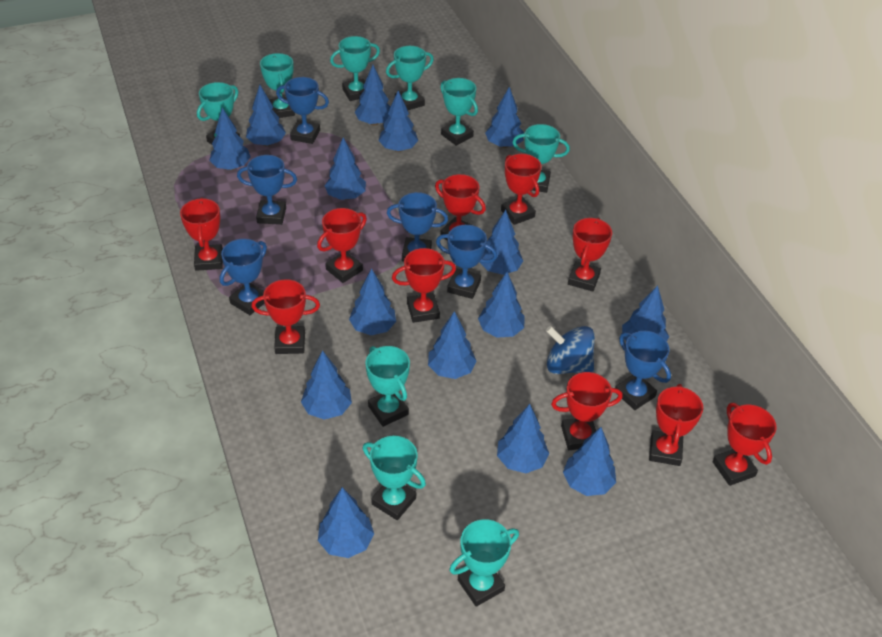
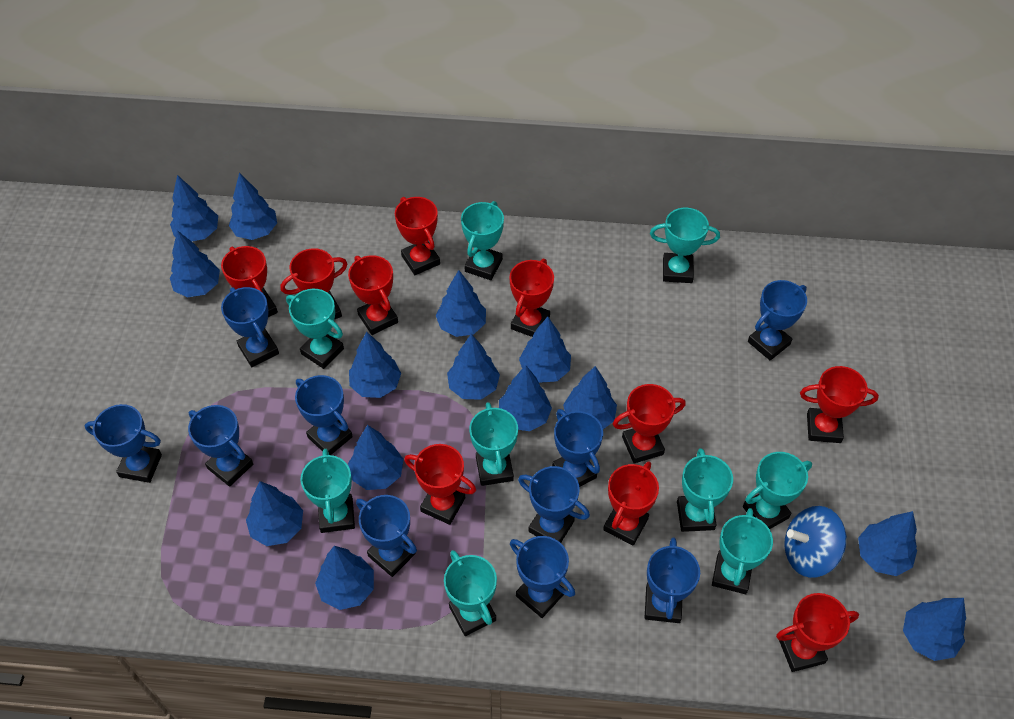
blue tree: [209,108,251,170] [246,85,286,146] [301,350,352,420] [318,487,374,558] [325,137,366,200] [349,268,396,335] [354,65,391,125] [379,90,418,152] [428,311,476,379] [478,272,524,338] [480,210,523,275] [485,87,524,148] [497,404,549,473] [563,427,616,496] [622,285,669,341] = 15 -> [170,175,218,241] [170,230,220,298] [229,173,277,240] [246,481,303,546] [315,546,374,610] [348,425,404,490] [349,332,401,398] [436,270,486,337] [447,334,500,400] [499,365,552,431] [519,317,571,383] [563,366,617,429] [858,511,917,576] [903,598,966,661] = 14
blue trophy: [220,239,267,315] [237,155,297,225] [276,77,329,144] [387,192,448,261] [436,225,497,299] [615,331,671,410] = 6 -> [85,404,162,483] [188,405,253,487] [221,287,279,367] [295,375,353,455] [356,495,417,577] [510,536,575,618] [518,466,590,543] [552,409,603,487] [645,537,700,623] [748,280,807,361] = 10

